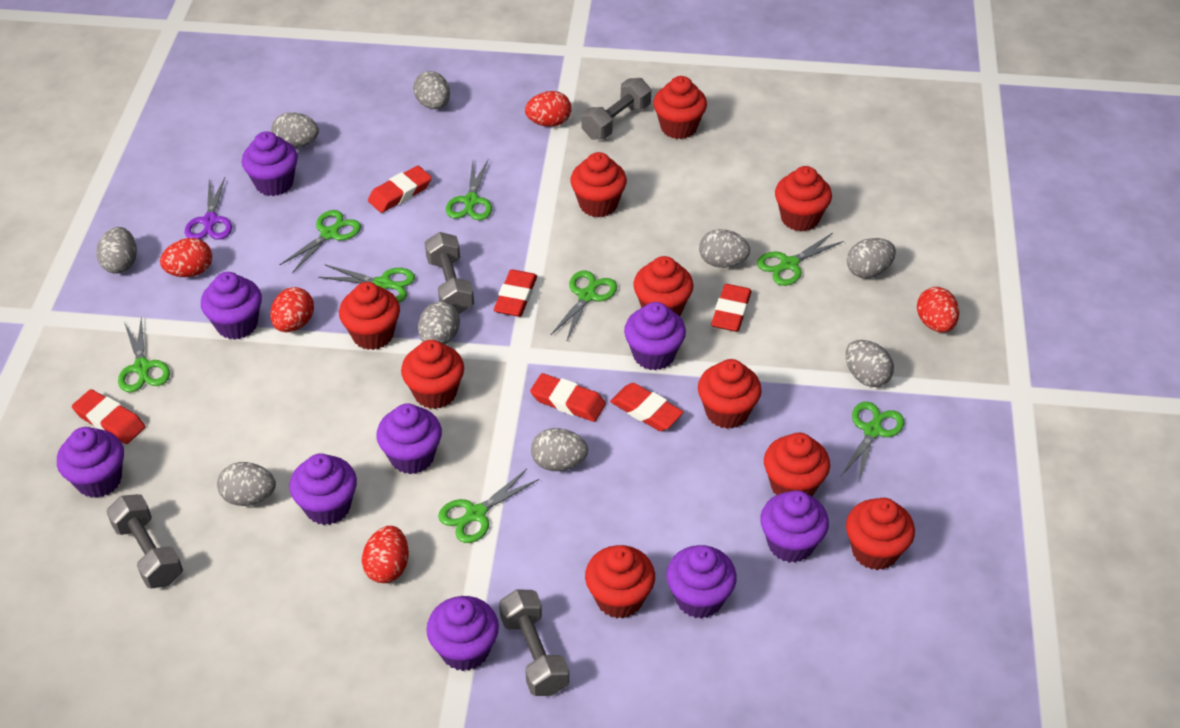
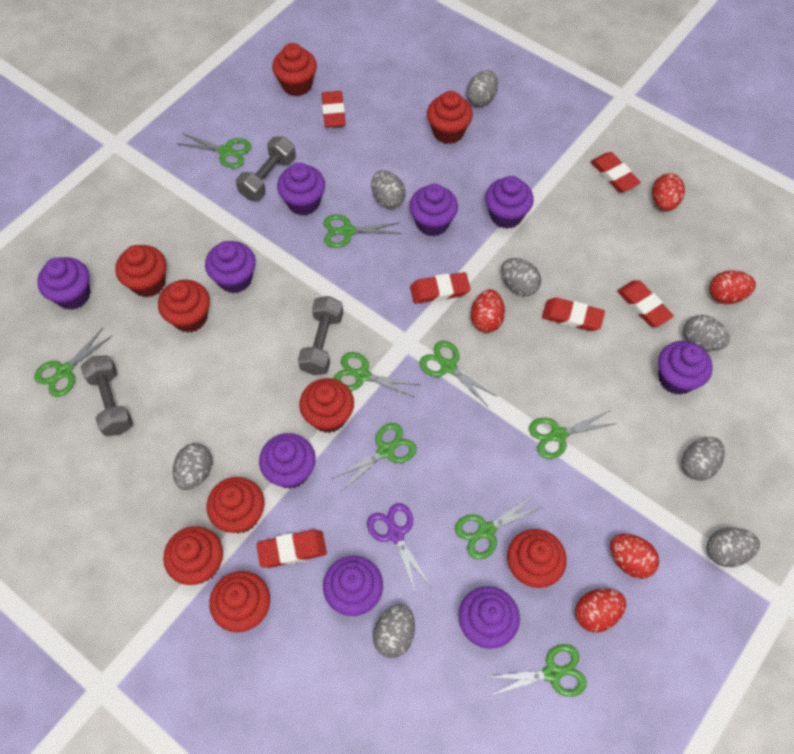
green scissors: [118,317,170,392] [280,210,361,273] [318,264,415,302] [438,469,539,543] [446,160,492,220] [550,271,617,342] [757,233,844,286] [840,402,904,484] = 8 -> [34,328,113,397] [177,133,251,168] [323,214,402,248] [332,423,417,491] [333,352,420,398] [419,341,498,406] [455,493,544,560] [487,644,587,697] [529,411,617,459] = 9
grey dumbbell: [106,494,183,589] [425,232,474,314] [499,589,569,696] [581,78,651,139] = 4 -> [81,355,133,436] [236,137,296,201] [298,296,343,375] = 3
grey egg: [96,227,137,274] [217,462,276,506] [271,112,319,148] [413,71,450,109] [418,301,460,344] [531,428,588,471] [699,229,750,268] [846,340,894,387] [847,238,896,279] = 9 -> [173,443,213,490] [372,170,406,209] [373,604,415,658] [467,70,498,107] [501,258,541,296] [681,437,725,481] [683,315,730,351] [707,528,760,567] = 8
red cupcake: [339,282,400,350] [401,340,464,409] [570,152,627,218] [585,545,655,618] [633,256,694,316] [653,76,707,139] [698,359,762,429] [764,432,830,496] [775,166,832,232] [846,498,915,570] = 10 -> [115,245,167,297] [158,280,210,333] [163,526,223,585] [207,477,264,533] [209,571,270,632] [272,43,317,96] [299,378,354,433] [427,91,473,144] [507,529,567,588] = 9

